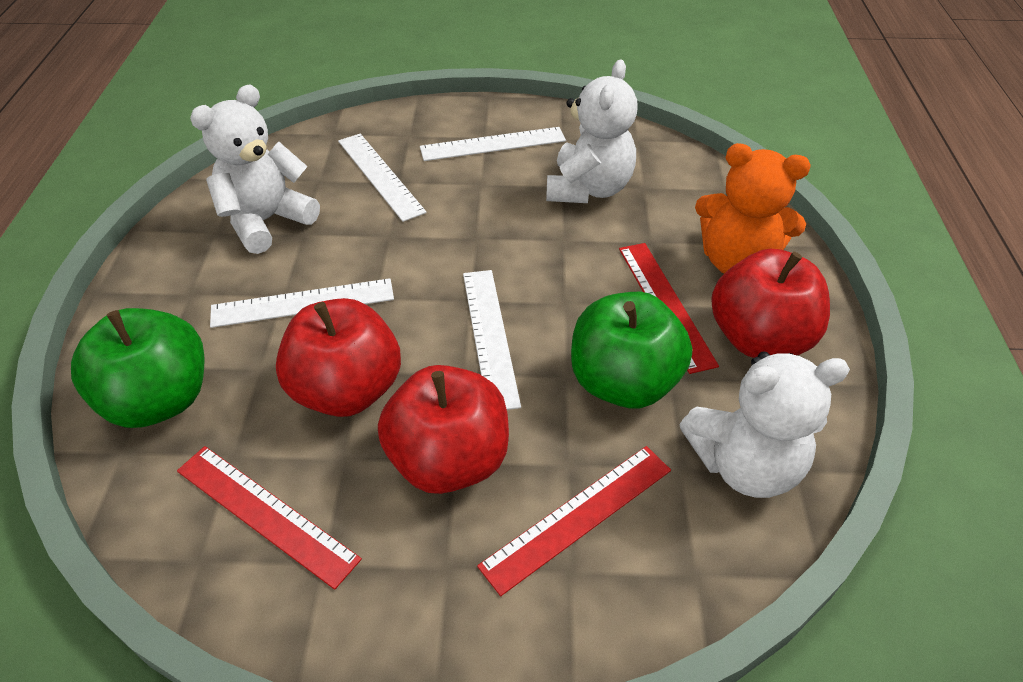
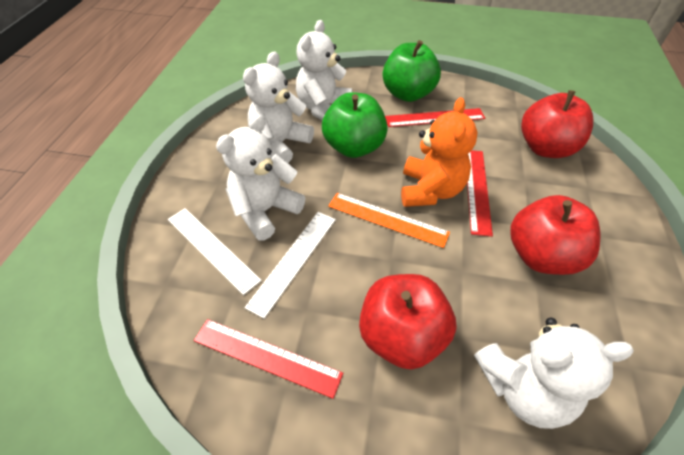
orange ruler: none = 0 -> [328,193,450,248] = 1
white ruler: [210,278,394,328] [338,134,427,222] [420,127,566,161] [463,270,521,410] = 4 -> [168,208,262,295] [245,212,336,319] = 2
white teddy bear: [190,85,320,254] [546,60,638,203] [679,352,850,498] = 3 -> [216,114,305,240] [243,51,314,163] [296,20,352,120] [474,318,634,429] = 4

